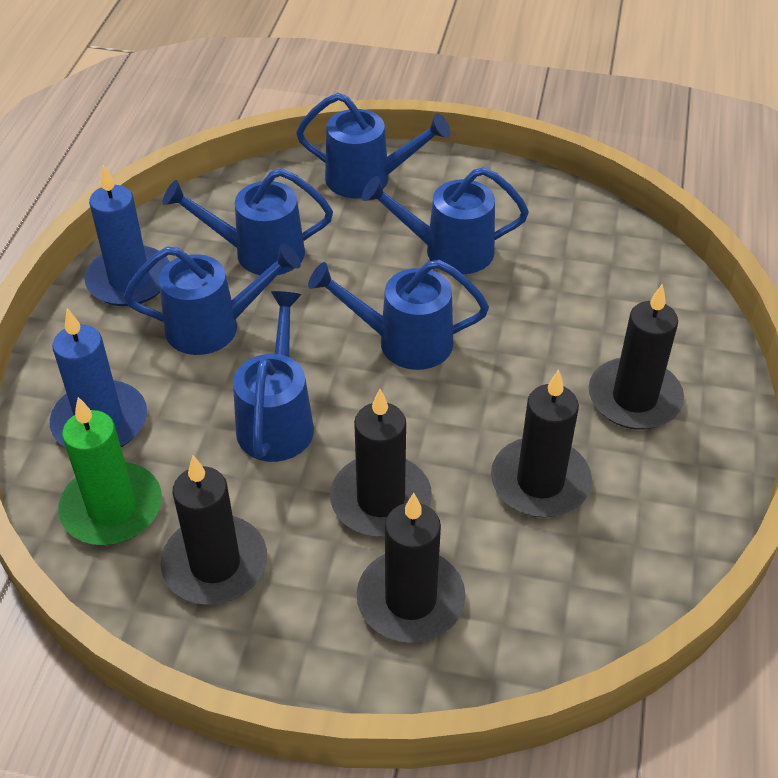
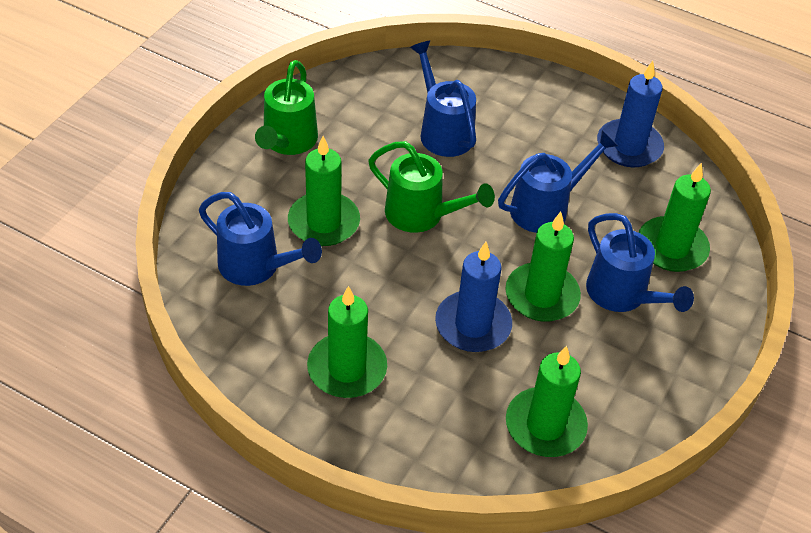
black candle: [160,456,267,605] [330,389,432,536] [357,493,466,643] [491,370,592,517] [589,284,684,430] = 5 -> none = 0
blue watering can: [124,243,301,355] [163,168,333,275] [233,291,314,462] [296,93,450,198] [308,260,489,370] [362,167,529,274] = 6 -> [199,192,322,286] [410,41,476,157] [498,130,618,233] [586,213,694,312] = 4
green candle: [58,397,162,545] = 1 -> [288,136,360,246] [307,286,387,398] [505,212,581,322] [506,346,588,457] [639,163,711,272] = 5
green watering can: none = 0 -> [255,60,318,155] [368,141,495,233] = 2

